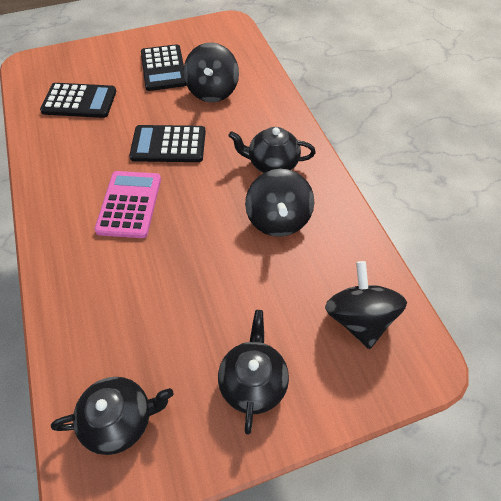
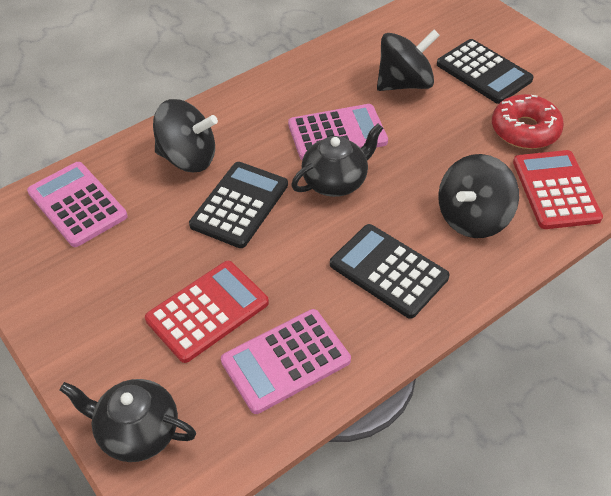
black teapot: [51,377,174,455] [218,310,289,435] [229,127,316,173] = 3 -> [60,379,196,462] [291,124,383,197] = 2
pink calculator: [94,171,161,238] = 1 -> [27,162,128,247] [221,309,351,414] [288,104,388,160] = 3
red calculator: none = 0 -> [145,261,269,363] [513,150,603,229] = 2
red donut: none = 0 -> [492,94,564,149] = 1

